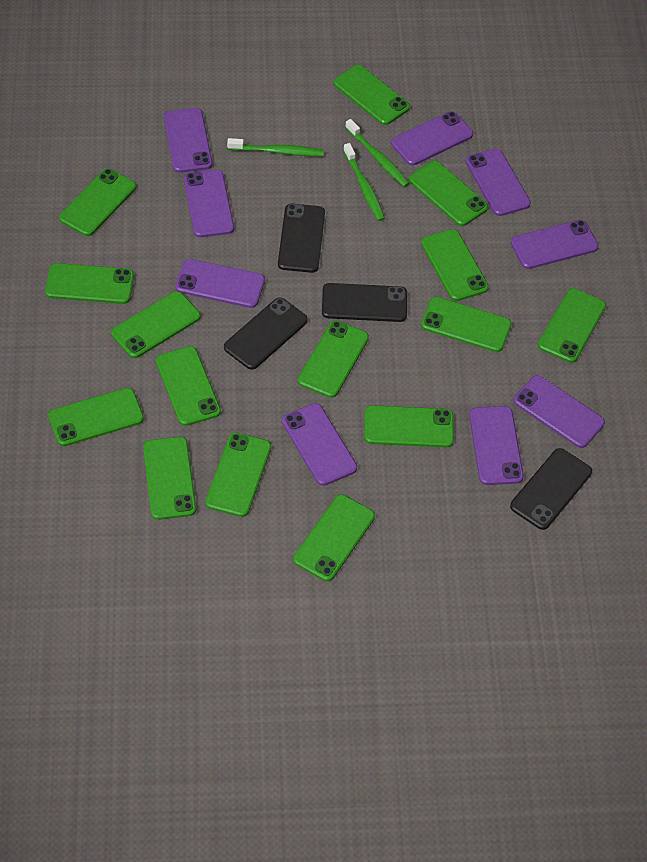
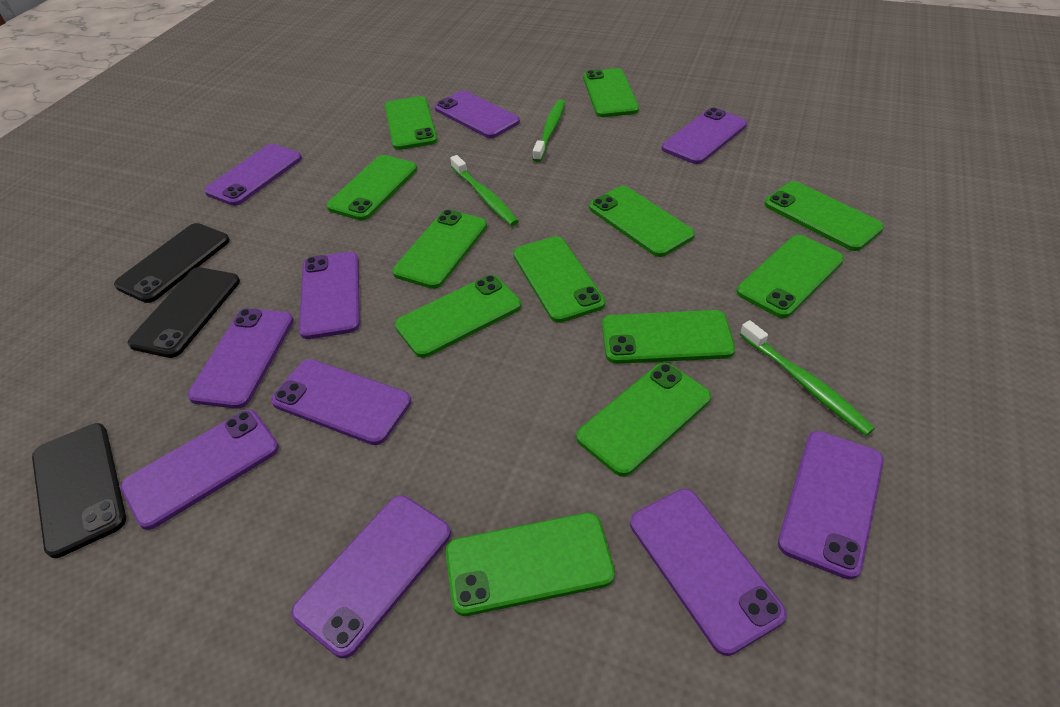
black phone: [224,298,308,370] [278,204,325,273] [322,283,407,322] [510,448,592,530] = 4 -> [32,423,126,558] [114,223,230,303] [128,267,240,358] = 3
green phone: [45,263,134,304] [48,388,144,446] [59,168,136,236] [111,291,201,358] [143,437,196,520] [156,346,221,426] [205,432,271,517] [293,495,375,581] [298,320,369,398] [334,65,410,125] [364,405,454,447] [409,161,488,226] [421,229,489,301] [421,297,512,352] [538,288,606,363] = 15 -> [326,155,417,221] [385,96,438,150] [392,210,487,289] [395,275,521,358] [446,513,615,616] [513,236,606,323] [576,362,711,476] [583,68,639,117] [589,186,695,257] [602,310,735,364] [737,235,844,318] [764,181,884,251] = 12
purple phone: [164,108,213,173] [175,259,265,308] [184,170,234,237] [282,403,357,486] [391,111,473,166] [466,149,531,216] [469,406,524,485] [511,220,599,269] [513,375,605,448] = 9 -> [120,410,279,530] [187,308,294,409] [204,144,302,206] [271,359,411,445] [291,495,451,658] [299,252,360,339] [435,91,520,138] [630,489,787,656] [662,108,747,164] [778,431,884,580] = 10

